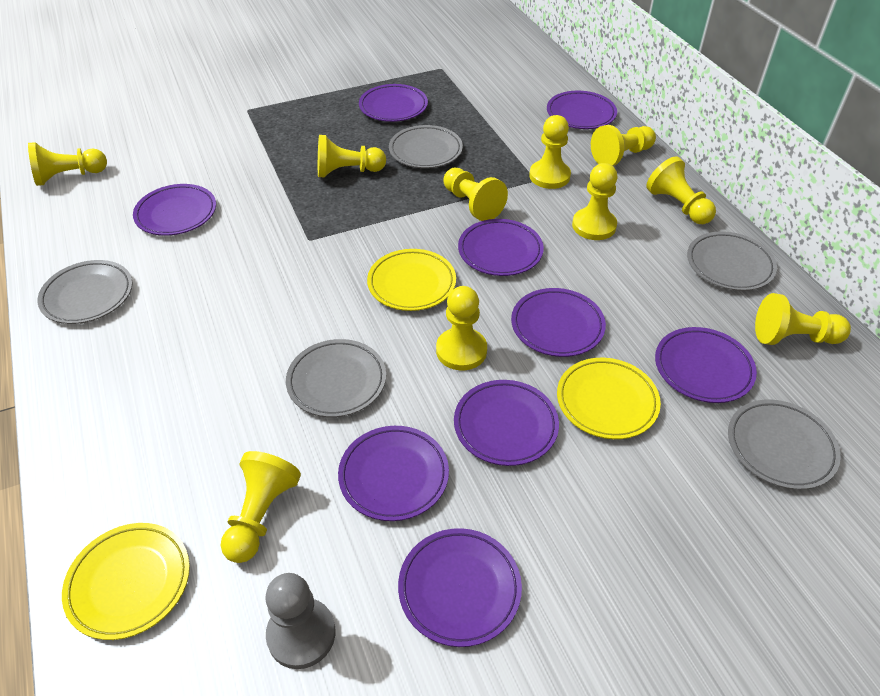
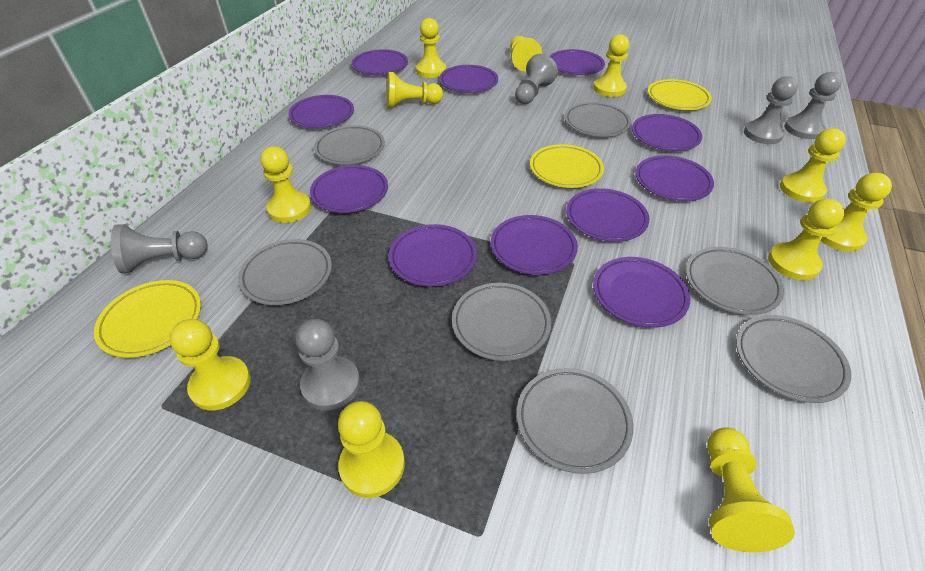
grey pawn: [265,573,335,669] = 1 -> [111,224,208,273] [295,319,360,410] [515,54,558,104] [744,76,798,144] [784,72,842,139] = 5
grey plate: [38,260,133,324] [286,339,386,417] [389,125,463,168] [687,231,777,291] [728,400,841,490] = 5 -> [238,239,332,305] [314,125,385,165] [452,283,551,361] [517,368,633,474] [565,102,631,137] [686,247,784,315] [736,315,851,403] = 7
purple plate: [133,184,216,236] [338,426,449,521] [359,84,428,122] [398,528,522,647] [454,380,559,466] [458,219,544,276] [511,288,606,357] [547,91,617,129] [655,327,757,403] = 9 -> [288,95,354,128] [310,165,388,213] [351,49,408,75] [389,224,477,287] [439,65,498,93] [491,215,578,275] [549,49,605,75] [566,188,649,242] [593,257,690,328] [632,114,702,151] [636,155,714,201] = 11
yellow pawn: [28,142,107,186] [221,451,301,563] [318,135,386,178] [436,286,487,370] [444,168,508,221] [529,115,571,189] [572,163,618,240] [591,125,656,166] [646,156,716,224] [755,293,851,345] = 10 -> [170,319,251,410] [261,147,311,223] [338,401,405,498] [387,72,443,108] [416,18,446,78] [510,36,542,71] [594,34,630,97] [707,428,795,552] [768,198,845,280] [780,128,846,203] [821,173,892,252] = 11

